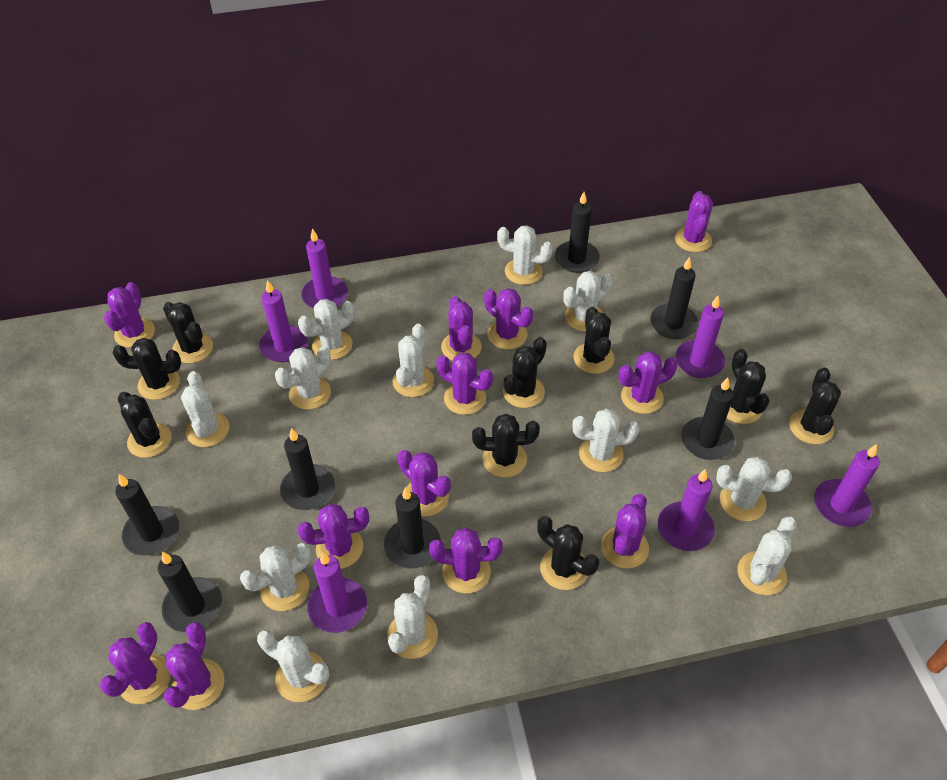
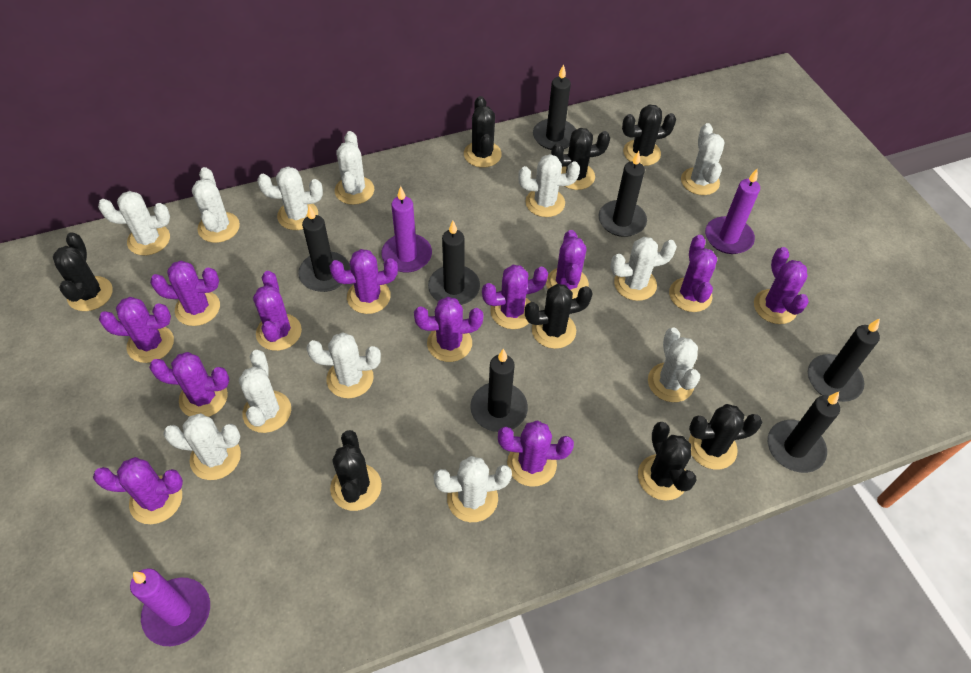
black cactus: [113,338,181,400] [118,392,172,458] [163,302,213,364] [472,414,540,478] [503,337,547,408] [537,516,599,590] [573,307,615,374] [727,349,769,424] [789,368,841,444] = 9 -> [53,232,113,311] [330,430,382,511] [464,96,502,168] [525,284,593,349] [551,128,610,190] [622,104,676,166] [638,422,697,500] [689,404,762,469] = 8
purple candle: [259,280,308,362] [301,228,348,308] [307,552,367,633] [658,469,715,551] [675,296,725,378] [814,444,880,527] = 6 -> [130,569,210,646] [381,186,432,273] [705,169,760,254] = 3

